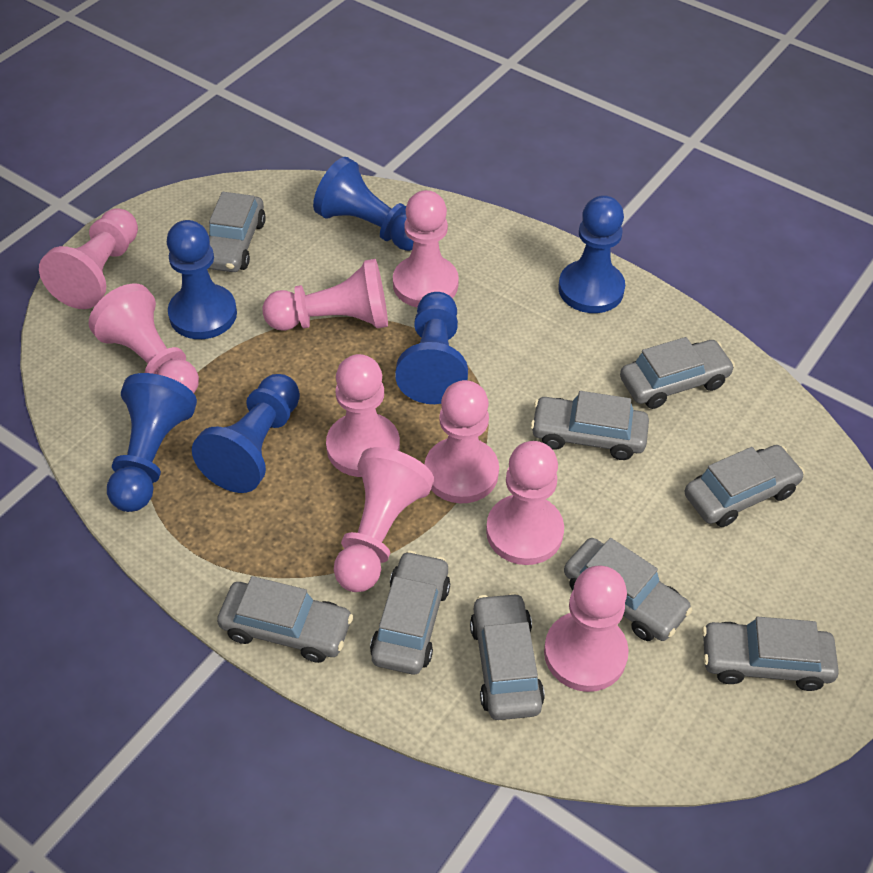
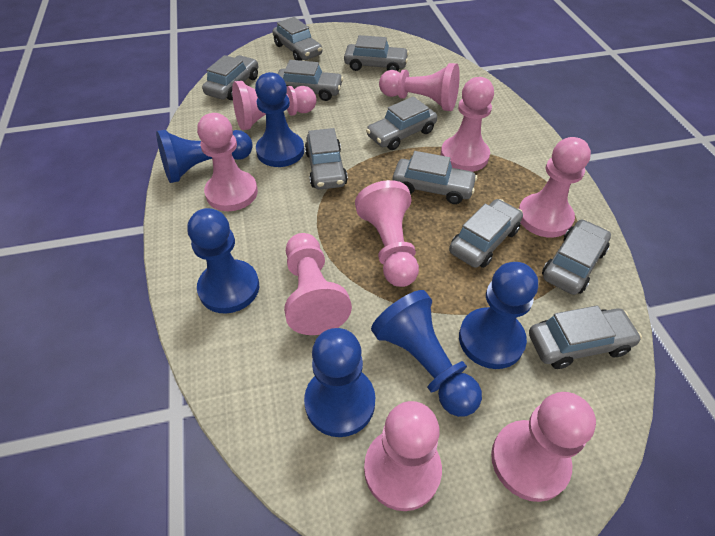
grey car: [208,192,266,272] [217,576,353,663] [370,551,450,674] [470,592,545,720] [531,391,649,460] [564,538,692,641] [620,337,735,409] [685,445,805,527] [702,617,839,691] = 9 -> [202,55,258,100] [272,17,322,61] [277,60,343,101] [305,128,348,190] [344,35,409,71] [366,96,437,150] [393,151,477,204] [449,199,523,268] [529,305,642,369] [542,219,611,295] = 10

